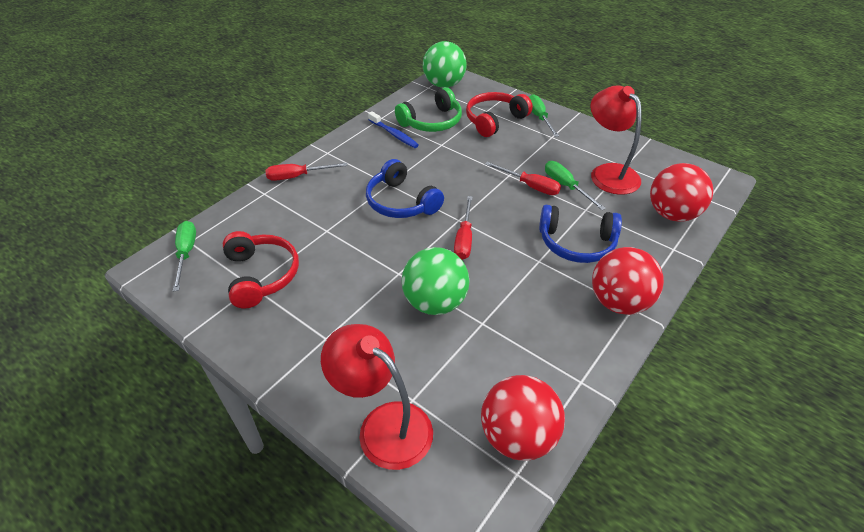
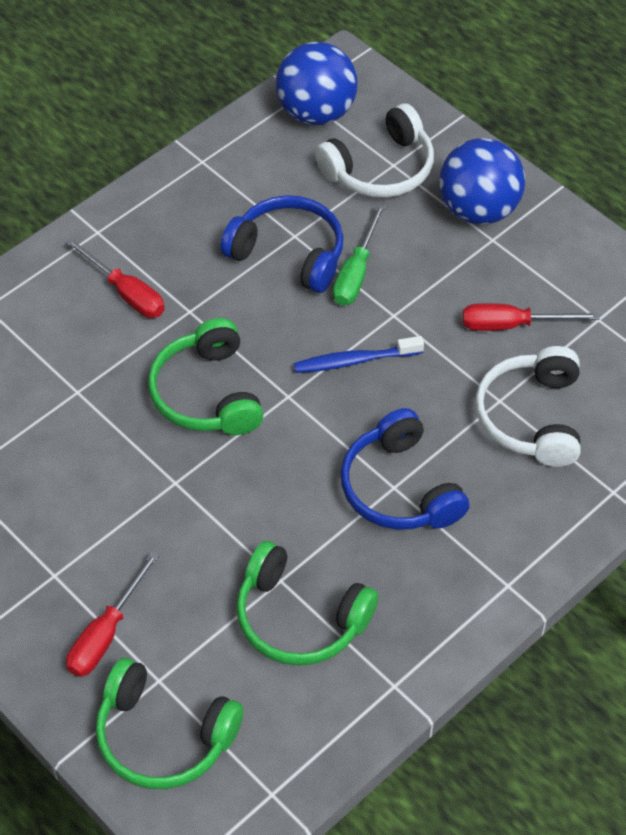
blue ball: none = 0 -> [276,42,358,125] [439,138,525,225] = 2
green ball: [402,247,469,315] [423,41,467,88] = 2 -> none = 0
green headphones: [395,87,462,132] = 1 -> [96,658,243,789] [148,318,264,435] [236,541,378,666] = 3
green screwdriver: [173,221,196,291] [529,94,559,137] [545,161,606,210] = 3 -> [333,204,385,305] = 1
red ball: [481,375,565,461] [592,247,664,315] [650,163,713,222] = 3 -> none = 0
red headphones: [223,231,299,308] [466,92,533,137] = 2 -> none = 0
red lamp: [321,324,433,470] [591,85,642,195] = 2 -> none = 0
white headphones: none = 0 -> [315,103,434,198] [475,346,581,467] = 2

